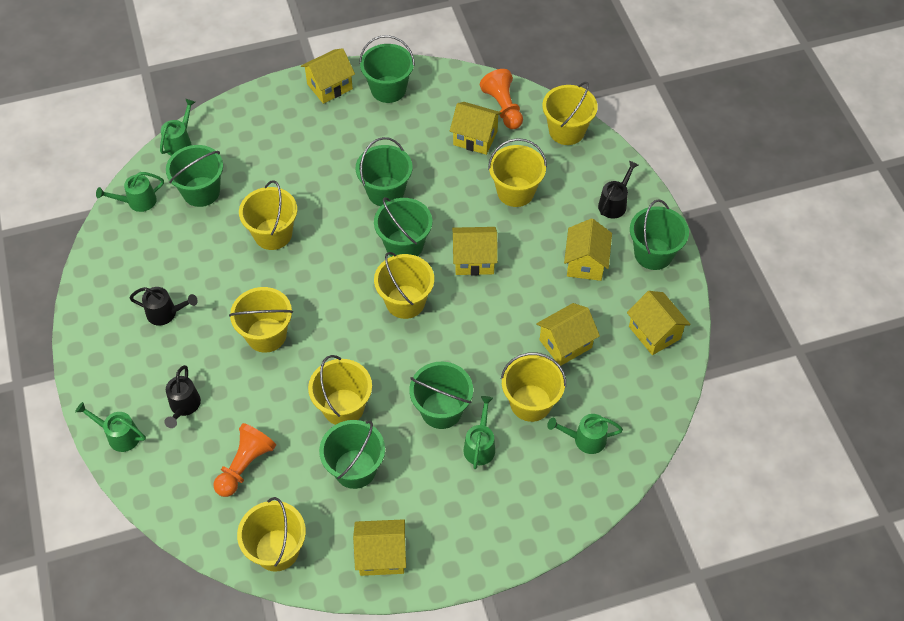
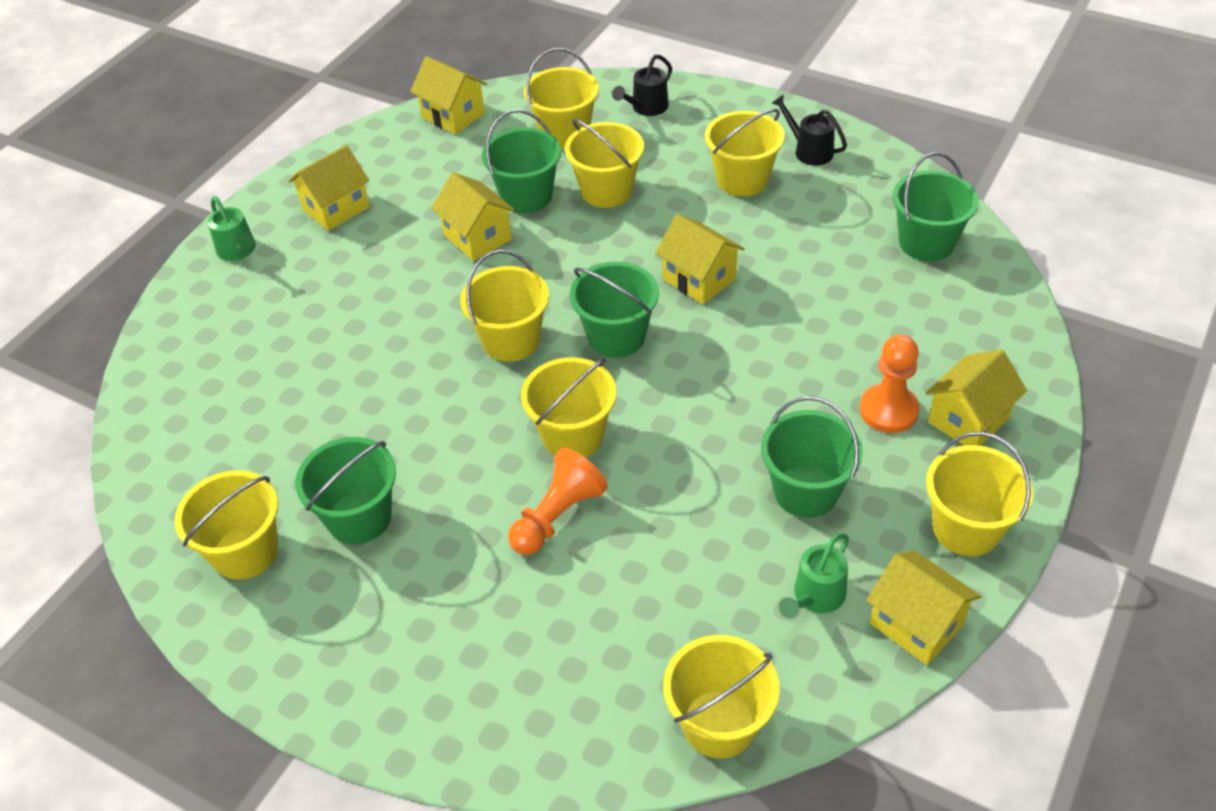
black watering can: [130,287,198,326] [165,365,201,428] [598,160,639,218] = 3 -> [612,54,672,116] [771,94,847,166] = 2
green bucket: [166,145,223,207] [319,420,385,489] [355,137,413,206] [359,35,415,103] [374,197,432,257] [409,362,473,429] [630,199,689,270] = 7 -> [295,437,396,544] [482,109,561,213] [570,262,659,358] [761,396,863,518] [893,152,979,261] = 5
green watering can: [75,402,146,452] [96,172,164,212] [160,99,195,156] [463,396,495,469] [547,414,623,454] = 5 -> [207,196,256,261] [779,533,849,619] = 2
yellow house: [301,48,355,104] [353,519,406,576] [450,102,502,155] [452,227,498,275] [536,303,600,366] [564,218,612,281] [627,291,691,355] = 7 -> [288,145,370,231] [410,56,487,134] [431,172,515,261] [655,214,744,305] [866,550,981,665] [926,350,1027,446] = 6

